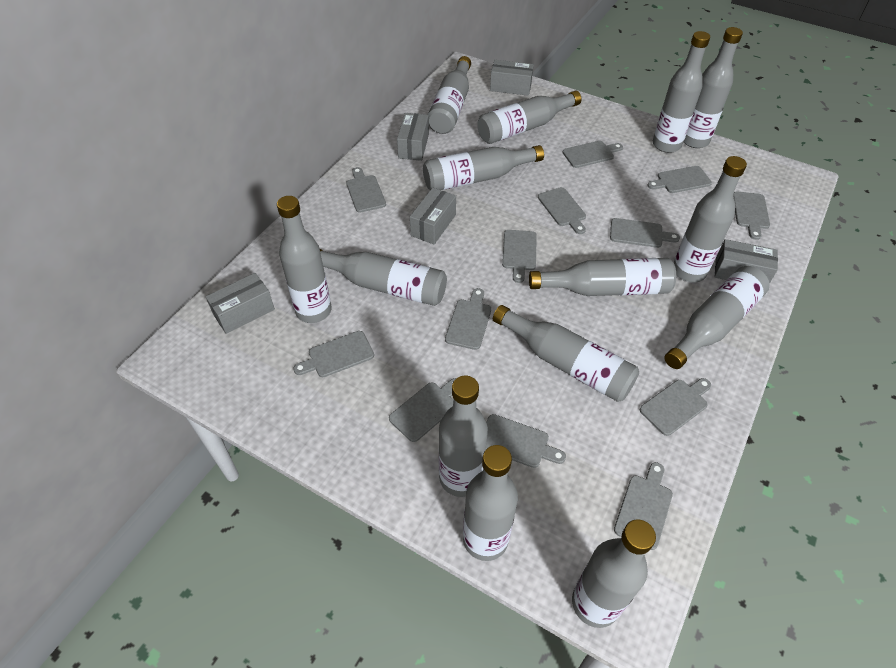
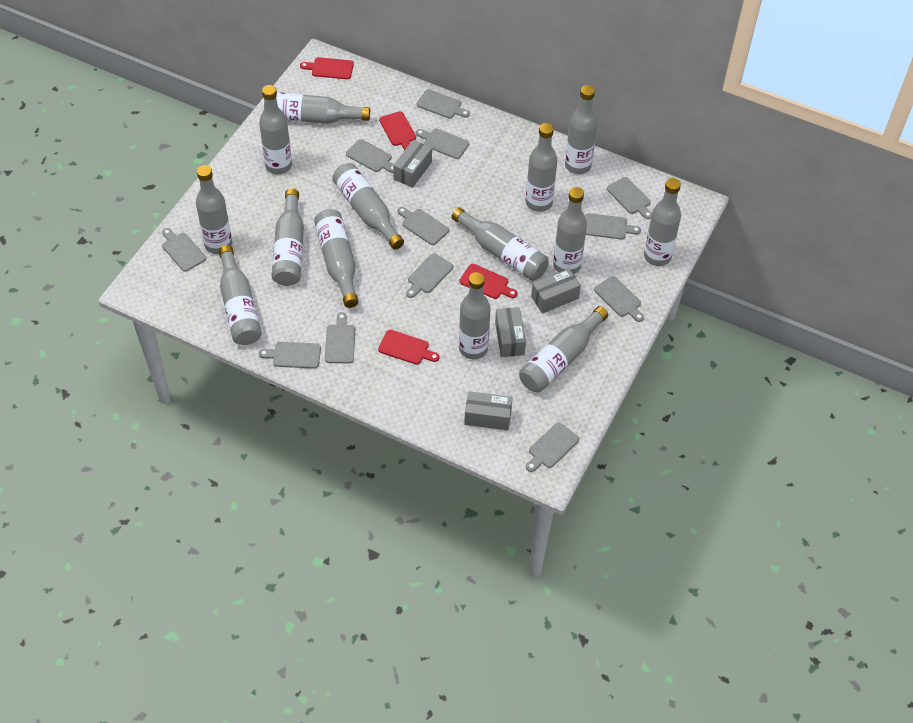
grey box: [206,273,275,334] [397,113,429,161] [410,188,456,244] [490,60,534,96] [715,239,778,284] = 5 -> [393,140,432,188] [464,391,513,430] [495,307,526,357] [531,269,581,313] = 4
grey cutting board: [293,331,374,377] [346,167,386,213] [389,378,456,442] [445,288,491,350] [486,414,566,468] [502,230,537,283] [538,187,586,234] [563,141,623,168] [610,218,680,248] [614,462,673,550] [640,378,711,436] [647,166,712,193] [733,192,770,240] = 13 -> [162,228,206,272] [259,342,321,369] [325,312,355,363] [346,139,394,173] [397,207,449,245] [406,253,453,298] [416,128,469,159] [417,89,470,119] [526,422,579,472] [585,213,641,240] [594,276,644,322] [607,177,652,219] = 12
red cutting board: none = 0 -> [300,57,354,79] [378,330,440,365] [379,111,416,150] [460,264,518,299] = 4

